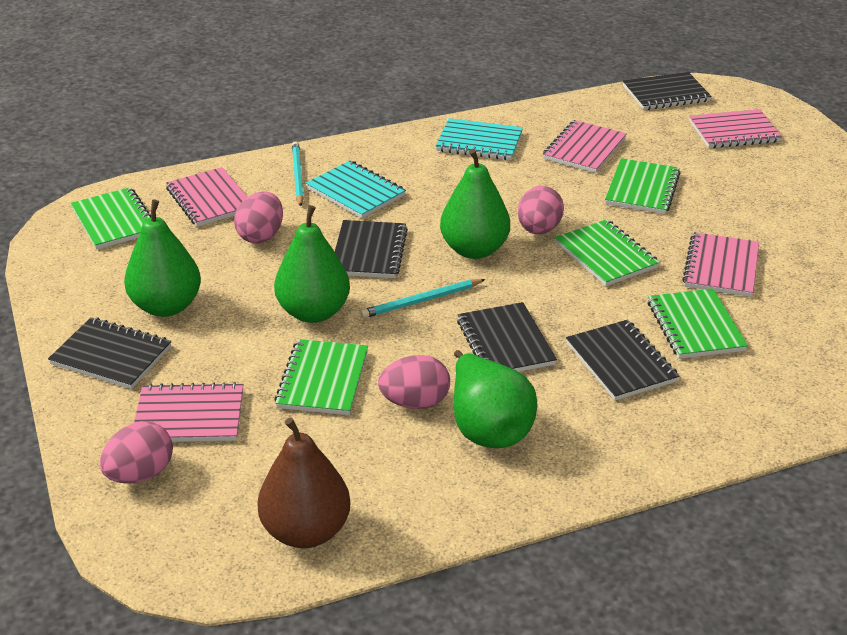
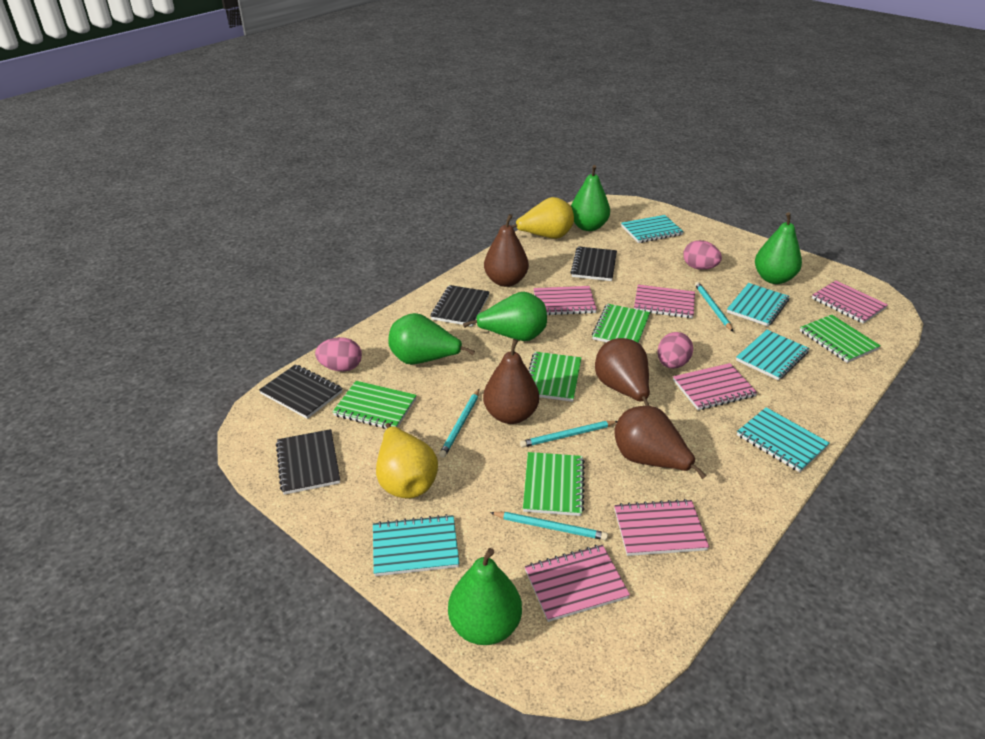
black notebook: [48,317,171,389] [335,220,408,278] [457,302,557,372] [566,320,679,400] [623,72,711,110] = 5 -> [259,364,343,419] [276,429,340,495] [431,285,490,326] [570,246,617,281] = 4
brown pear: [257,417,350,548] = 1 -> [483,339,539,424] [484,214,529,287] [595,338,650,406] [614,406,707,479] = 4
green pear: [124,199,201,317] [274,205,350,323] [440,149,510,259] [454,350,537,448] = 4 -> [388,313,475,365] [448,548,522,645] [463,292,547,341] [571,165,610,231] [755,212,802,284] = 5
pink egg: [100,421,173,484] [234,192,283,244] [378,355,450,409] [518,186,564,234] = 4 -> [315,337,362,372] [657,332,693,369] [683,240,722,270] = 3
pink notebook: [134,382,243,442] [166,167,247,227] [543,120,627,173] [682,232,759,297] [689,109,782,148] = 5 -> [525,545,630,622] [533,286,597,315] [614,499,709,556] [634,285,695,318] [673,363,758,410] [812,280,888,324] = 6
turquoise notebook: [306,160,406,219] [436,118,523,160] = 2 -> [373,514,459,576] [621,215,684,243] [727,283,789,326] [736,330,810,381] [737,407,829,472] = 5
turquoise pencil: [292,141,304,207] [361,279,486,318] = 2 -> [439,389,479,458] [490,512,608,540] [520,421,617,447] [695,282,733,331] = 4
yellow pear: none = 0 -> [376,423,438,499] [512,197,574,239] = 2

